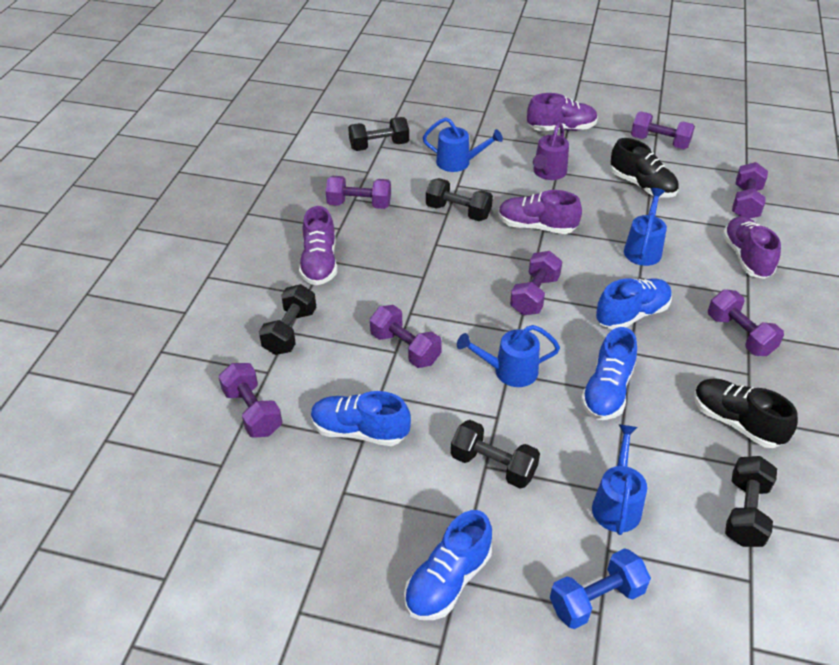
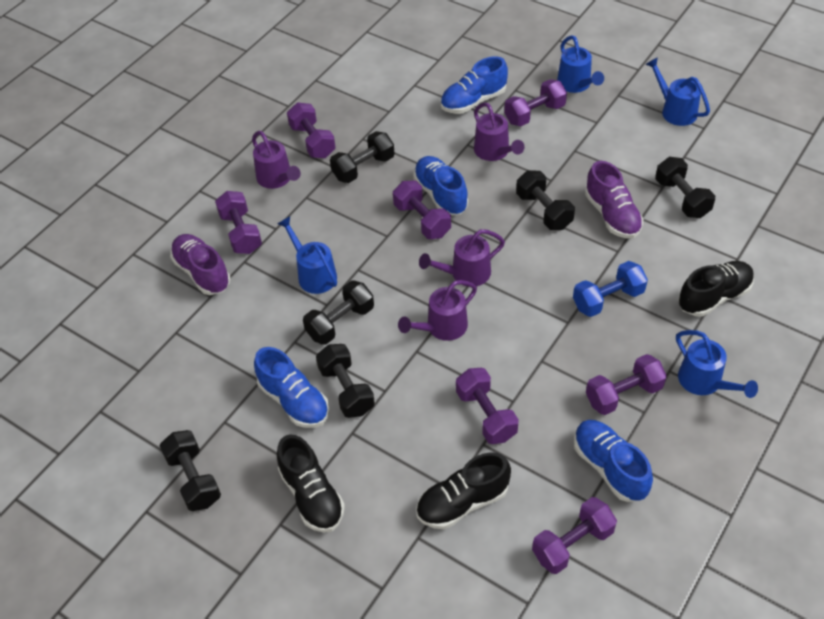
black dumbbell: [259,284,316,355] [348,117,409,151] [426,178,493,221] [451,420,540,489] [725,456,777,547] = 5 -> [160,430,221,511] [303,280,374,345] [316,344,375,418] [330,131,395,183] [516,170,575,230] [655,157,715,218] = 6
black shoe: [611,138,679,198] [694,378,798,448] = 2 -> [277,435,345,532] [416,452,511,529] [678,261,754,317] = 3
purple shoe: [299,206,337,285] [498,190,582,234] [527,93,598,131] [722,216,781,279] = 4 -> [170,234,230,295] [585,161,644,239] = 2
purple watering can: [533,122,569,180] = 1 -> [252,131,301,189] [398,280,477,341] [419,229,505,287] [474,102,525,161] = 4

